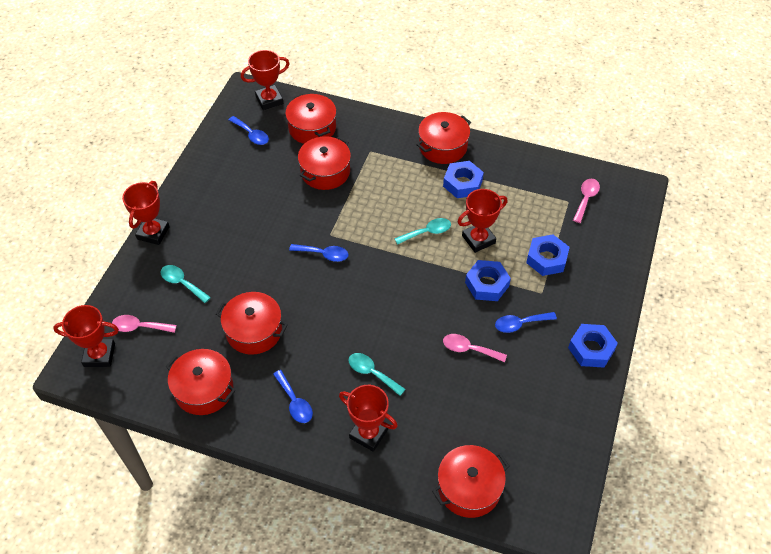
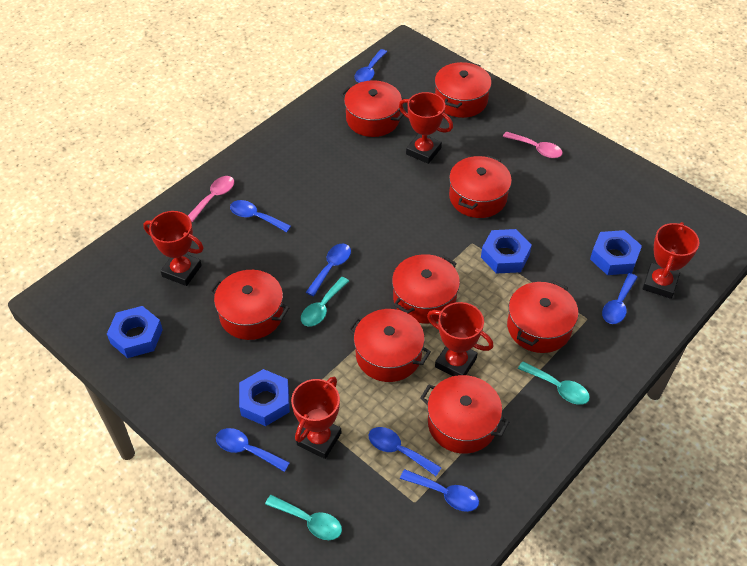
blue spoon: [229,116,269,145] [273,370,313,423] [289,244,348,262] [495,312,557,333] = 4 -> [216,428,290,472] [230,200,291,232] [306,244,351,296] [354,49,387,83] [369,427,442,476] [400,469,479,512] [602,273,638,324] = 7
pink spoon: [112,315,177,333] [443,334,507,362] [573,179,600,223] = 3 -> [188,176,234,222] [503,131,563,158] = 2
red pot: [166,349,235,415] [216,292,288,355] [285,94,337,144] [298,136,351,190] [416,112,471,164] [432,445,509,518] = 6 -> [209,270,289,340] [340,80,404,137] [348,309,431,382] [392,254,460,323] [420,375,509,454] [435,62,492,118] [449,155,512,218] [507,281,579,353] = 8

